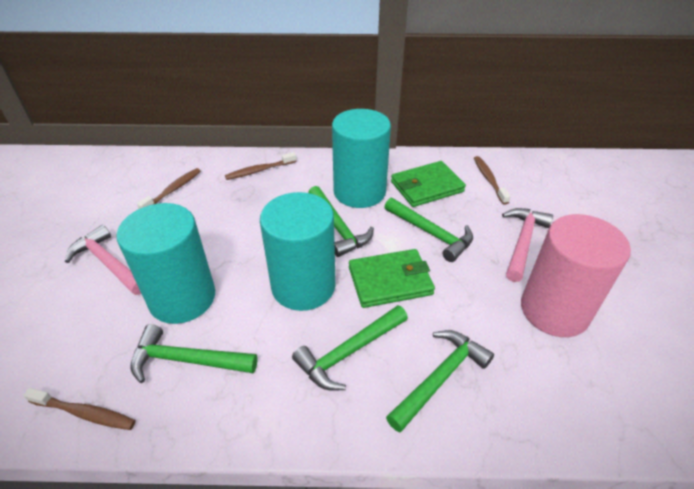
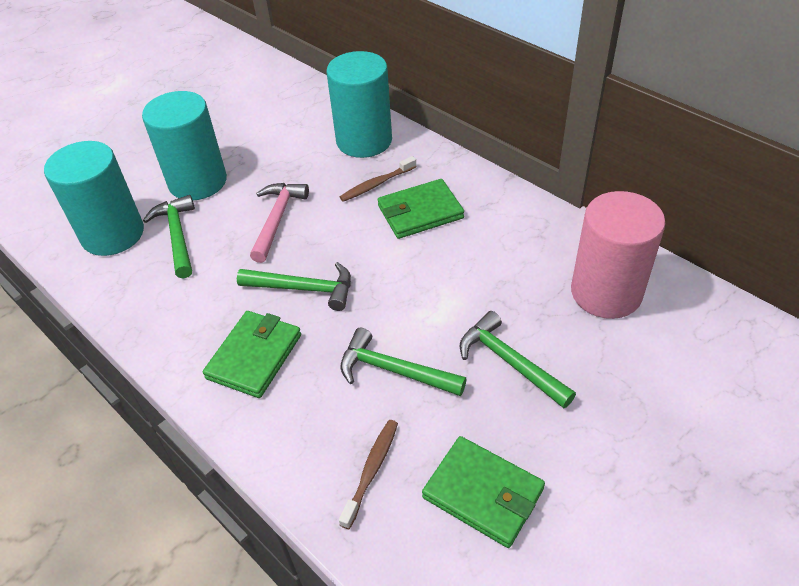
brown toothbrush: [23,388,136,430] [137,168,201,209] [225,152,297,180] [474,156,511,205] = 4 -> [339,420,398,529] [340,156,417,202] = 2
green hammer: [130,324,258,383] [292,305,408,391] [308,186,374,257] [384,198,473,262] [386,330,494,432] = 5 -> [143,195,195,278] [237,262,351,311] [340,328,467,396] [460,311,576,408] = 4
green wallet: [349,249,435,308] [391,161,466,207] = 2 -> [203,311,301,398] [378,179,464,239] [422,436,545,548] = 3
pink hammer: [65,225,141,295] [502,208,553,282] = 2 -> [250,183,309,263] = 1

